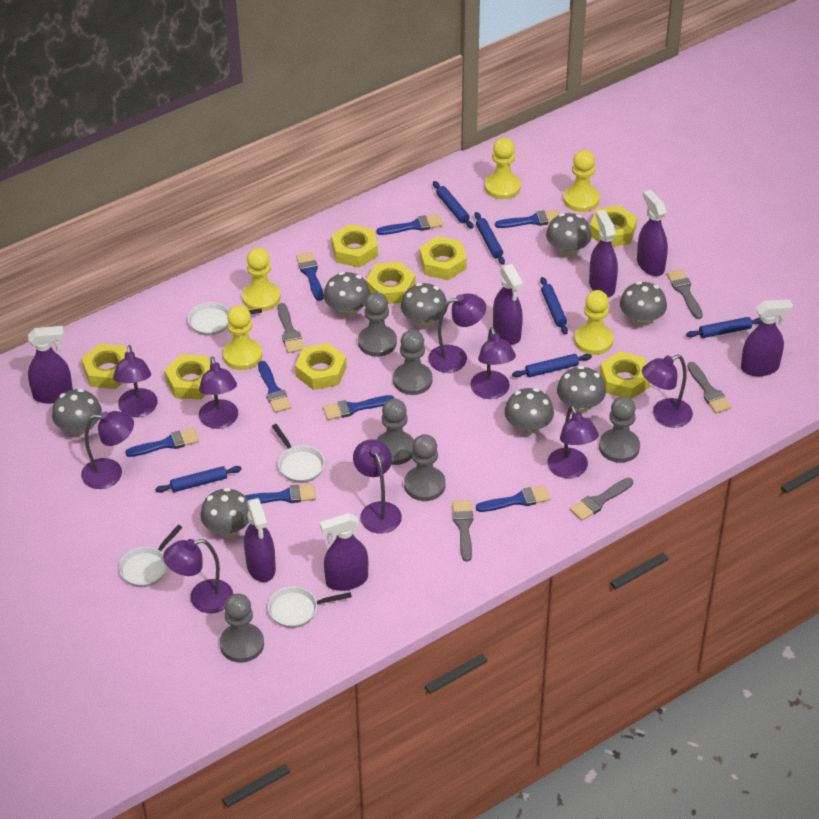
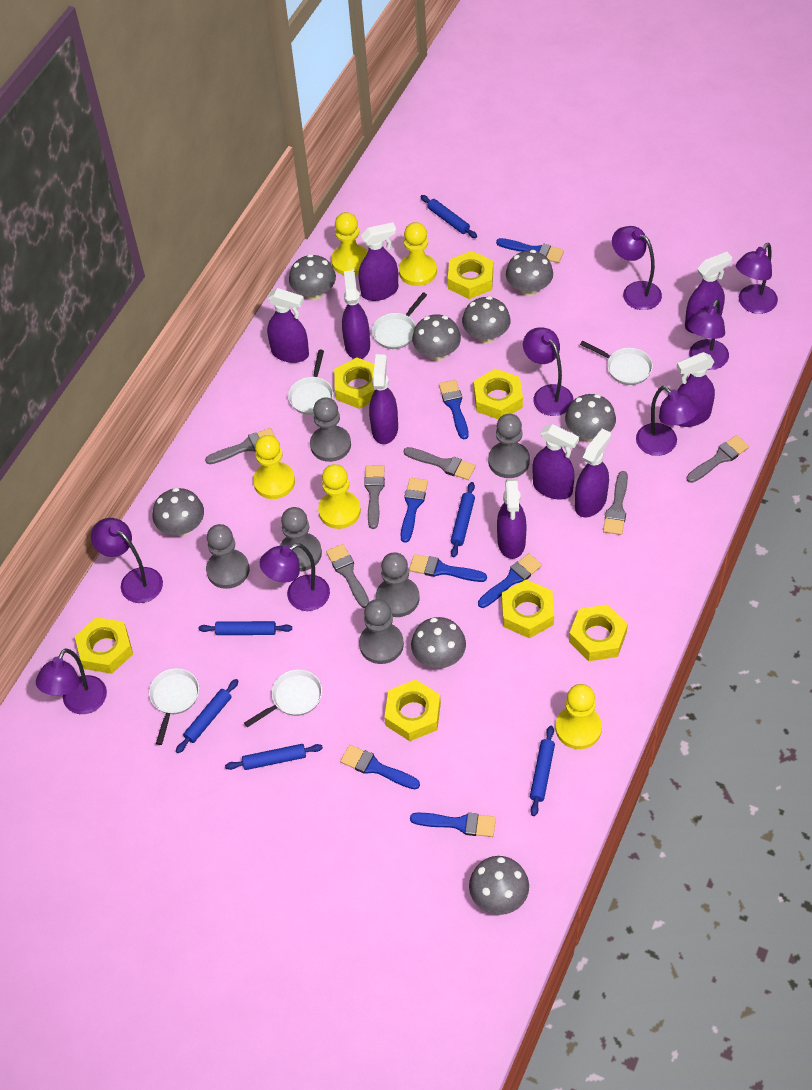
blue brush: [125,428,199,457] [245,484,316,504] [258,361,291,413] [296,252,324,301] [323,395,394,420] [377,214,443,235] [476,485,551,512] [495,210,559,228] = 8 -> [340,745,420,789] [401,478,428,543] [409,554,487,582] [410,812,496,837] [439,380,469,439] [478,553,542,608] [496,238,564,263] = 7
grey brush: [278,303,304,353] [452,500,473,561] [570,478,633,521] [667,269,703,319] [687,362,731,413] = 5 -> [205,428,276,464] [326,544,369,608] [364,465,385,529] [404,447,476,480] [603,471,628,535] [687,435,749,483] = 6
purple lamp: [81,411,134,489] [113,345,158,417] [163,539,233,613] [199,356,238,429] [353,439,402,534] [428,293,486,373] [470,327,516,399] [547,405,599,478] [642,355,693,428] = 9 -> [36,648,107,714] [91,518,163,603] [260,543,330,611] [523,327,573,416] [612,226,662,310] [636,386,698,456] [687,299,729,370] [736,243,778,314] = 8
purple spray bottle: [28,326,73,404] [244,498,276,582] [320,513,368,591] [493,264,523,345] [589,210,618,297] [637,190,668,276] [741,299,793,376] = 7 -> [267,288,309,363] [342,270,370,359] [359,222,398,301] [369,354,398,444] [497,479,526,559] [533,424,579,500] [575,428,611,517] [677,352,715,427] [685,252,732,334] = 9
white pan: [119,525,183,587] [188,302,262,336] [268,586,352,628] [272,424,324,483] = 4 -> [149,668,199,745] [244,669,322,727] [288,350,333,415] [372,292,427,349] [580,341,653,385] = 5
yellow nut: [81,344,127,389] [164,355,211,400] [295,343,346,390] [331,224,378,268] [366,262,415,304] [419,236,467,280] [590,205,637,247] [600,351,650,399] = 8 -> [75,617,133,674] [334,358,375,409] [384,680,441,741] [448,251,493,299] [474,369,523,420] [502,579,554,638] [569,604,628,661] = 7

